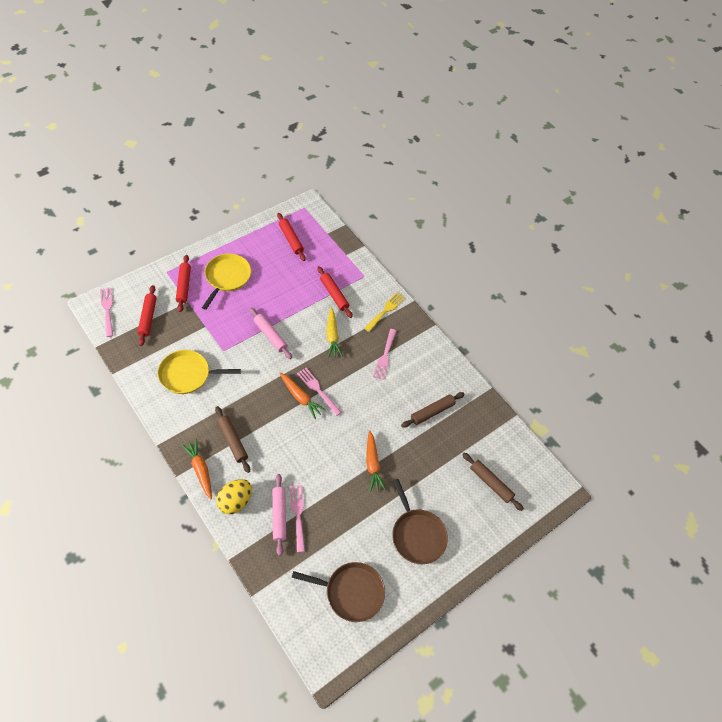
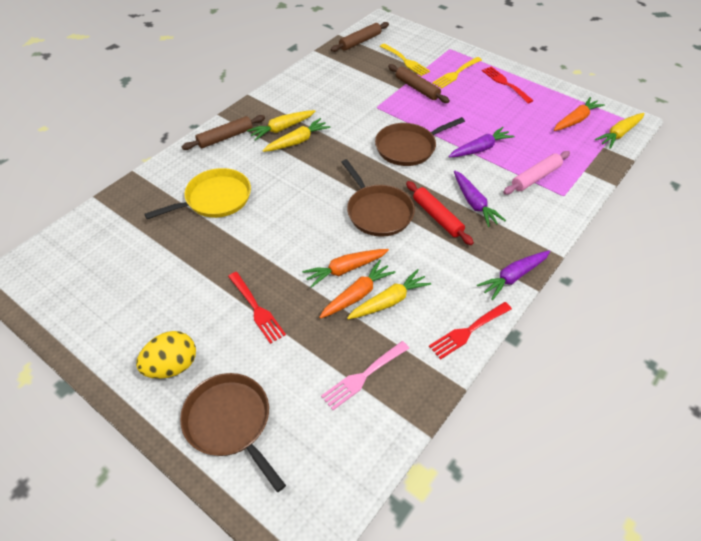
brown pan: [292,562,385,622] [392,479,448,564] = 2 -> [180,373,286,492] [341,159,415,237] [375,117,465,166] = 3
pink fork: [100,288,113,337] [290,485,305,552] [297,368,341,416] [373,329,396,380] = 4 -> [321,341,410,410] = 1
pink rolling pin: [250,307,292,359] [272,474,286,556] = 2 -> [503,151,570,194] = 1
purple carrot: none = 0 -> [449,127,515,157] [454,170,506,227] [477,250,550,300] = 3
red fork: none = 0 -> [228,272,286,344] [429,302,512,360] [482,66,533,103] = 3
red rolling pin: [138,285,157,346] [176,255,191,312] [277,213,306,261] [317,266,353,318] = 4 -> [406,181,474,245] = 1
yellow carrot: [326,308,343,357] = 1 -> [247,110,316,141] [262,118,331,152] [347,269,431,319] [595,113,645,149] = 4
yellow fork: [364,292,405,332] = 1 -> [380,43,430,76] [432,57,482,89] = 2
yellow pan: [158,350,241,394] [202,253,251,310] = 2 -> [144,168,251,219] = 1

